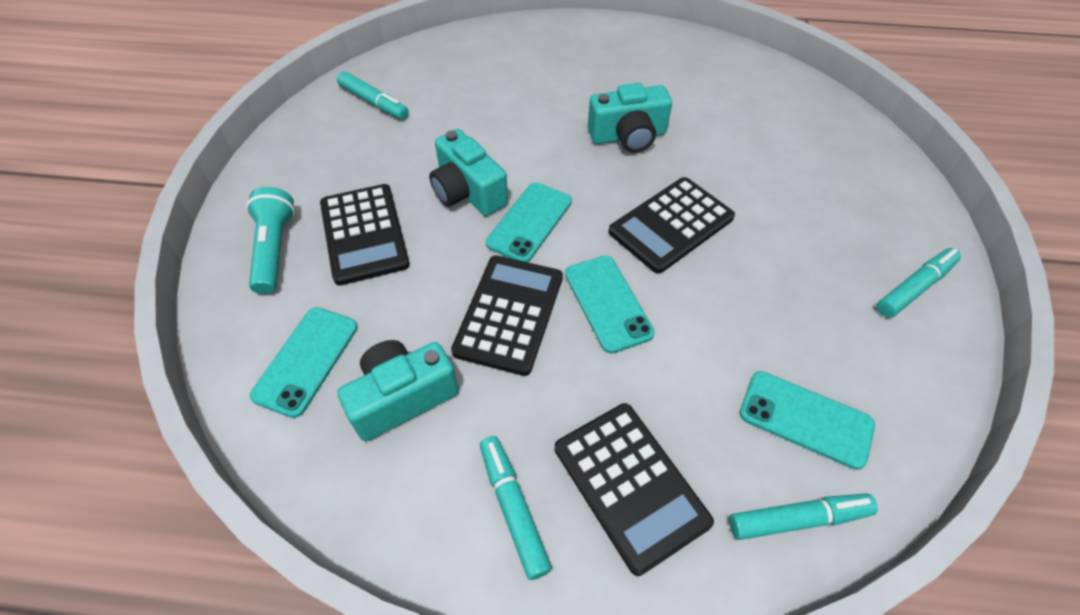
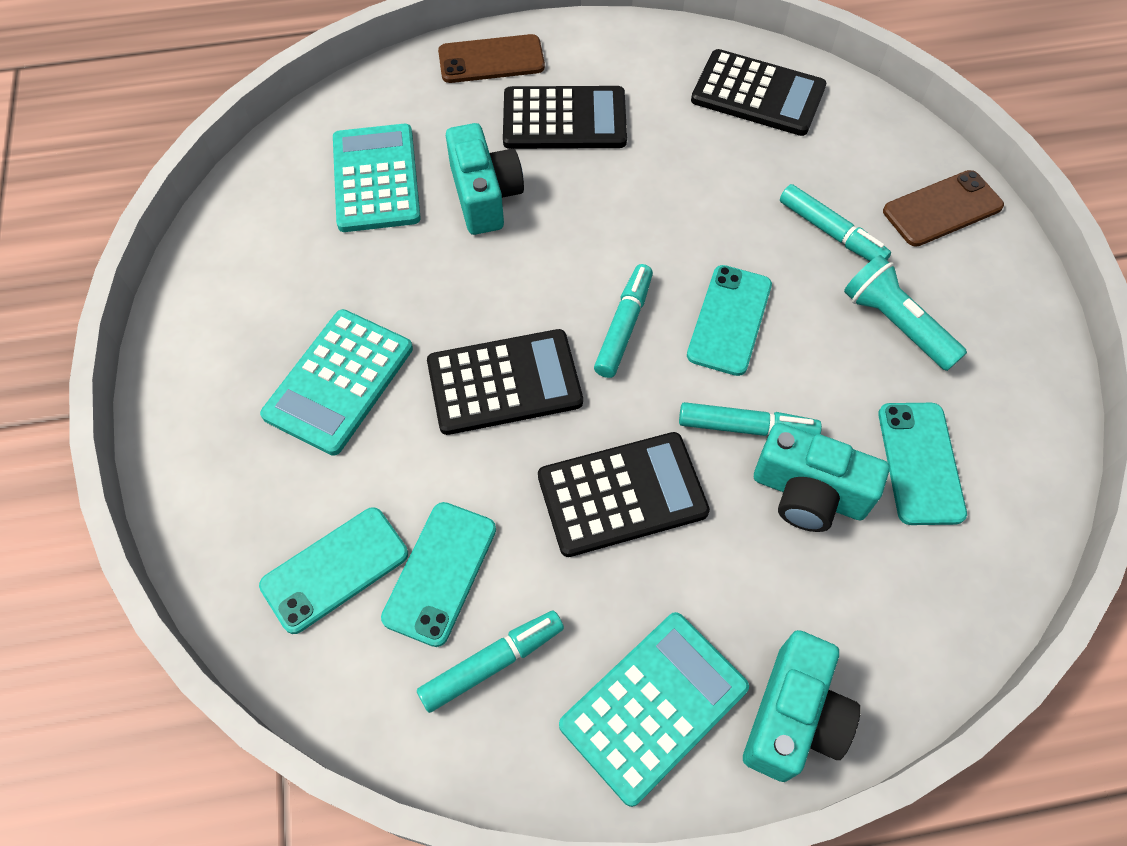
brown phone: none = 0 -> [438,34,545,83] [883,170,1004,247] = 2
turquoise calculator: none = 0 -> [260,309,413,456] [333,124,421,232] [559,612,749,807] = 3

